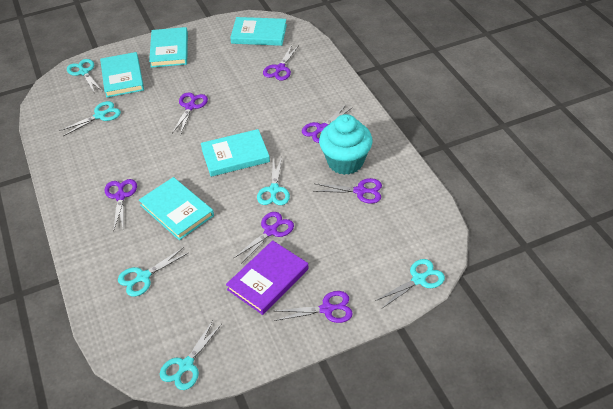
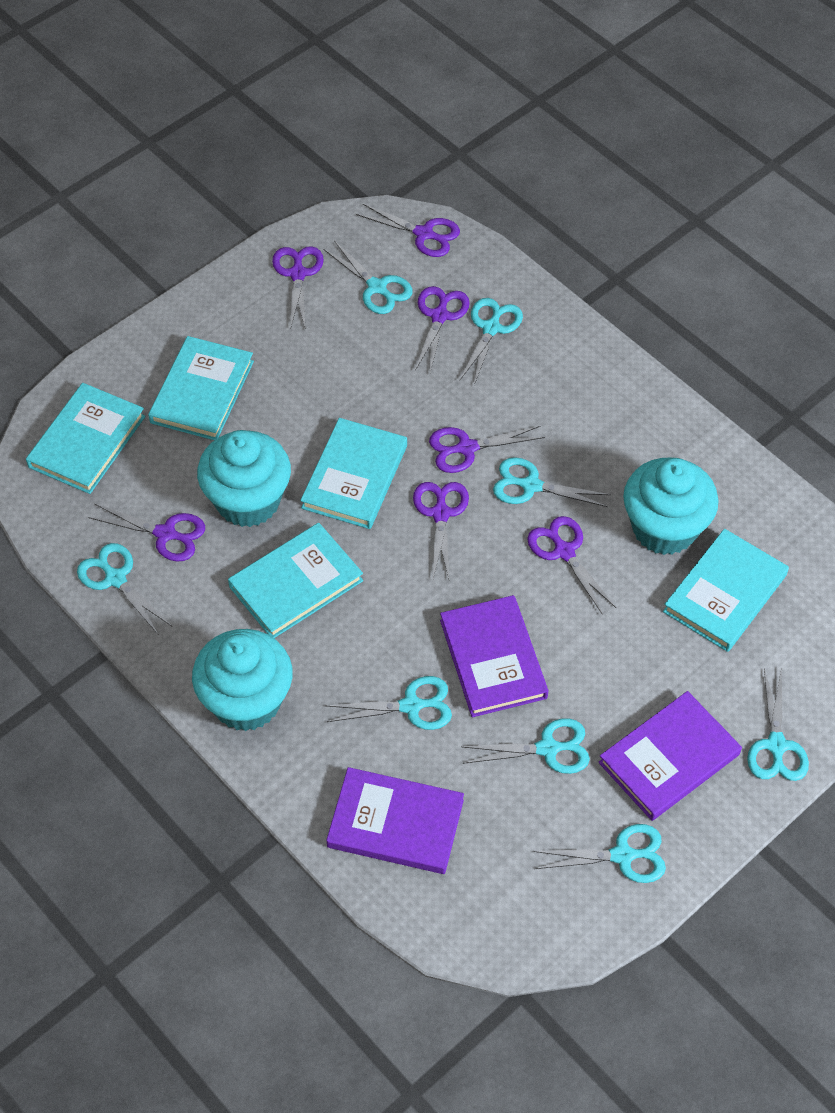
purple book: [226,240,309,315] = 1 -> [326,767,464,874] [440,595,548,717] [598,691,742,821] = 3
turquoise cupcake: [319,114,373,175] = 1 -> [192,629,293,731] [197,430,291,527] [623,457,719,555] = 3
turquoise scissors: [59,101,121,136] [67,59,103,92] [118,247,188,297] [160,320,222,390] [257,157,290,205] [375,259,445,308] = 6 -> [77,543,172,634] [323,241,413,314] [325,676,452,730] [460,298,523,385] [462,718,590,774] [493,457,611,507] [533,824,666,883] [747,668,809,781] = 8

